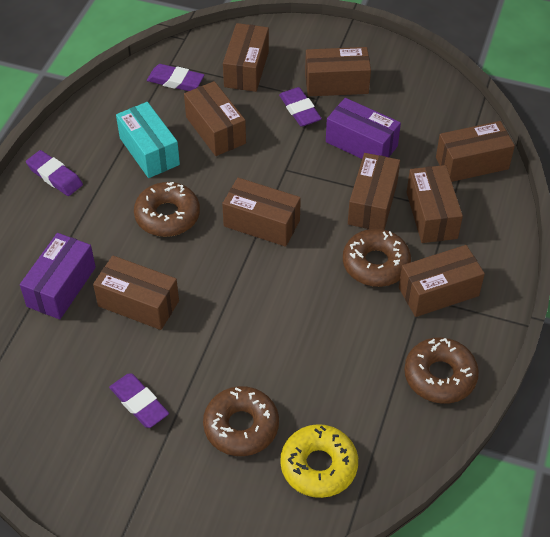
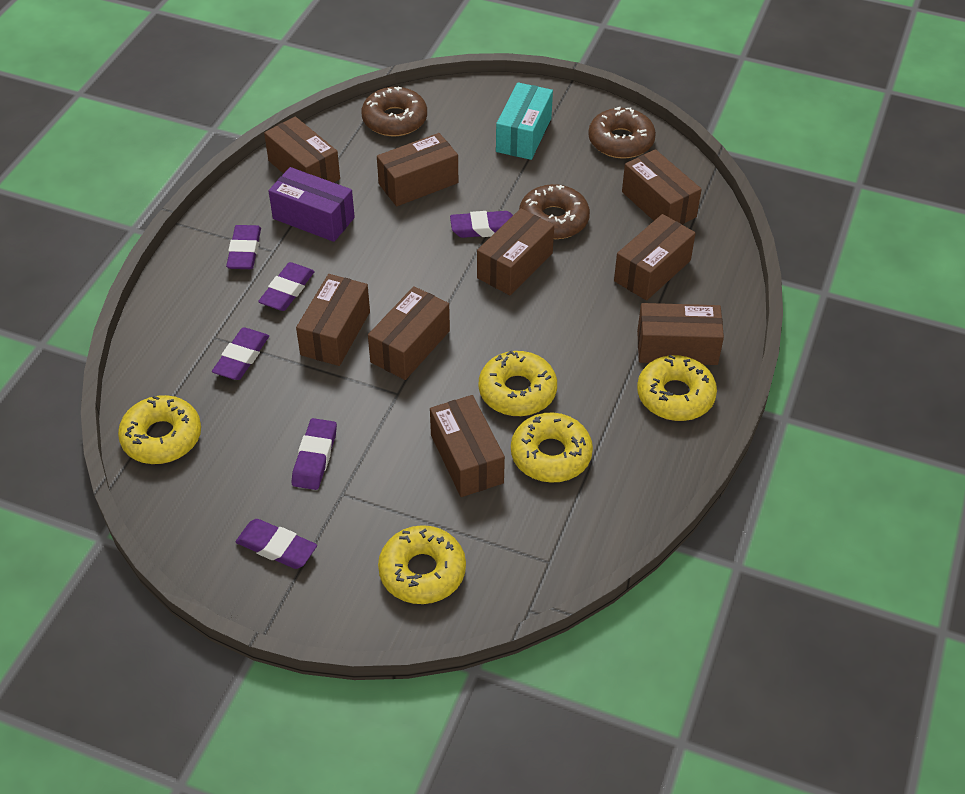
brown donut: [134,182,200,237] [203,386,279,456] [343,229,411,287] [404,337,479,404] = 4 -> [362,87,427,136] [519,184,590,239] [588,107,656,159] = 3
purple box: [20,233,96,319] [326,98,401,159] = 2 -> [269,167,355,242] = 1
purple eraser: [26,150,83,196] [109,373,169,428] [147,64,204,91] [279,87,322,127] = 4 -> [212,328,269,380] [226,225,261,269] [236,519,317,569] [258,262,315,311] [292,418,337,490] [450,211,513,238] = 6
yellow donut: [280,424,358,498] = 1 -> [118,395,201,464] [378,525,466,604] [479,350,557,416] [511,413,593,483] [637,355,717,421] = 5

